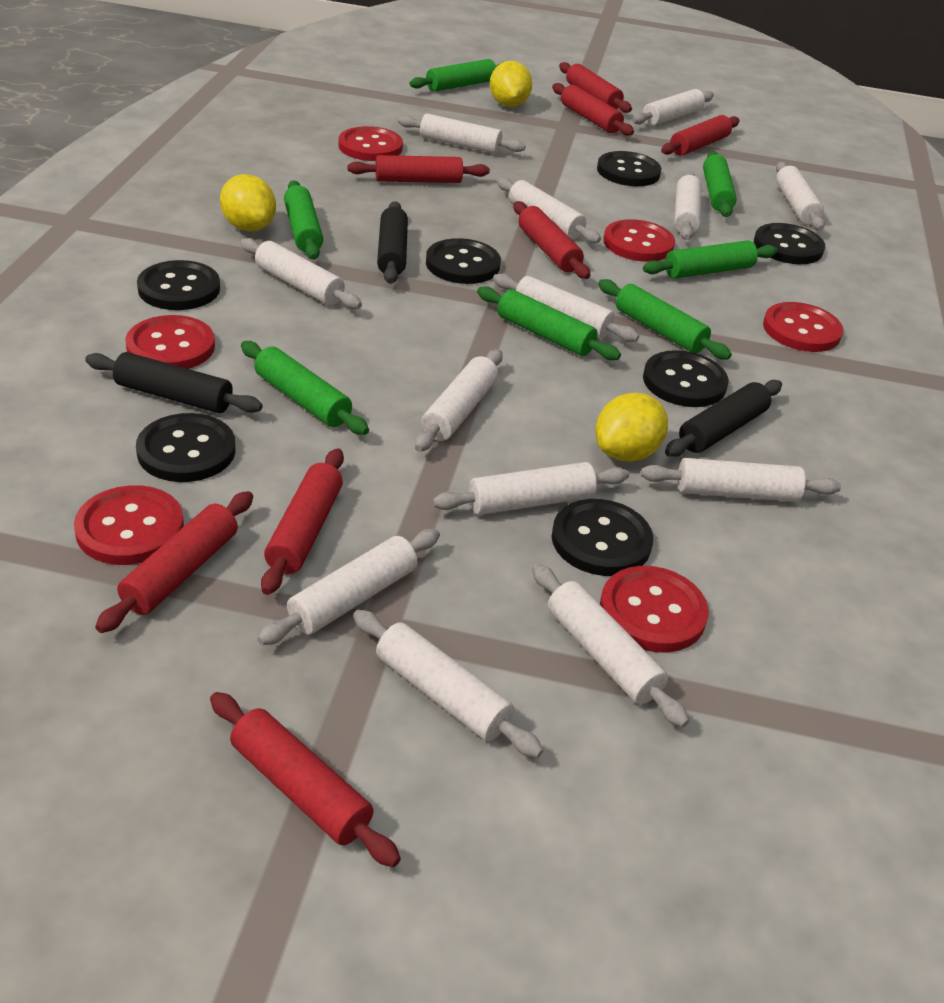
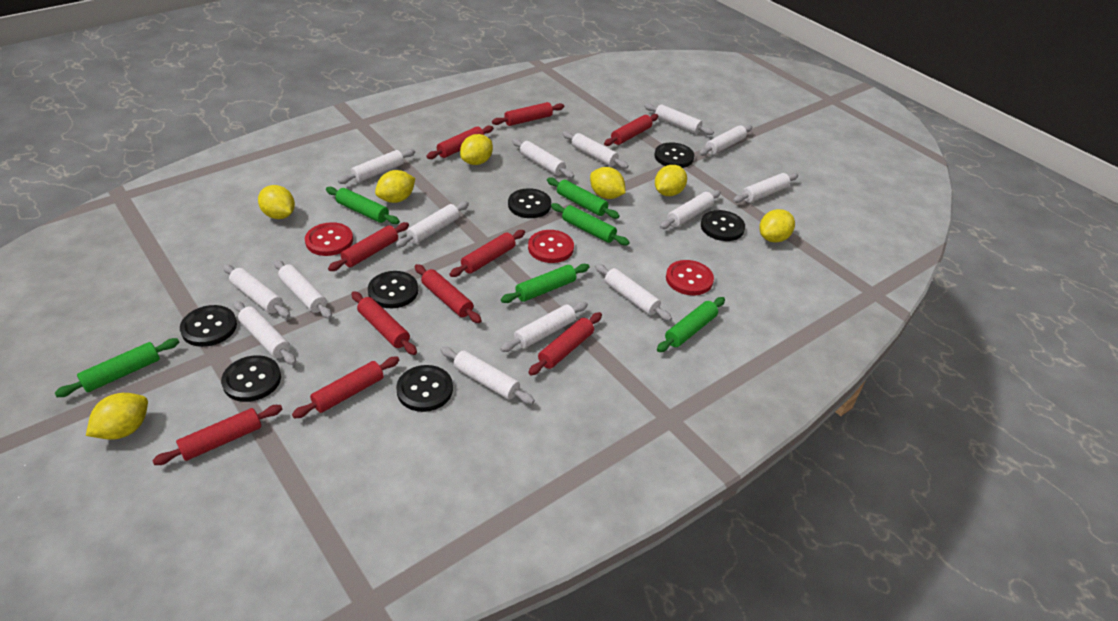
black rolling pin: [85,352,263,413] [377,201,408,284] [665,380,782,457] = 3 -> none = 0
green rolling pin: [241,341,369,435] [284,180,323,260] [409,59,503,92] [477,286,621,360] [598,279,732,359] [643,240,778,279] [703,151,737,217] = 7 -> [55,338,179,397] [326,187,400,224] [501,264,590,303] [547,177,620,219] [551,203,630,245] [657,297,725,352] = 6
red button: [74,485,184,565] [125,315,215,369] [338,126,403,161] [600,566,709,653] [603,219,675,262] [763,302,843,352] = 6 -> [305,222,353,256] [528,230,574,263] [666,260,714,296] = 3
red rolling pin: [95,491,253,633] [210,692,401,867] [261,448,344,595] [348,155,490,183] [513,201,590,279] [552,83,634,136] [559,62,632,113] [661,115,740,156] = 8 -> [152,405,282,465] [292,357,399,419] [328,222,409,271] [351,291,417,355] [415,264,482,323] [426,126,493,159] [450,230,525,277] [492,102,564,126] [528,312,602,375] [604,114,658,146] = 10
white rolling pin: [240,238,362,309] [257,529,440,645] [353,610,544,758] [398,114,525,154] [415,349,503,452] [432,462,629,515] [493,274,639,342] [497,177,601,243] [532,564,689,727] [632,89,714,126] [641,458,841,502] [674,171,702,240] [776,162,825,230] = 13 -> [223,264,290,318] [234,301,296,365] [274,260,332,319] [338,149,415,184] [395,201,469,247] [440,347,535,404] [500,302,588,352] [512,139,574,178] [562,131,629,169] [595,263,672,321] [644,104,714,135] [660,190,721,229] [699,125,752,156] [733,173,798,203] = 14
yellow lemon: [220,174,276,231] [490,61,532,107] [595,393,668,462] = 3 -> [86,393,148,440] [258,185,295,219] [375,170,415,203] [460,134,493,165] [590,167,626,199] [655,165,687,196] [759,209,795,243] = 7

